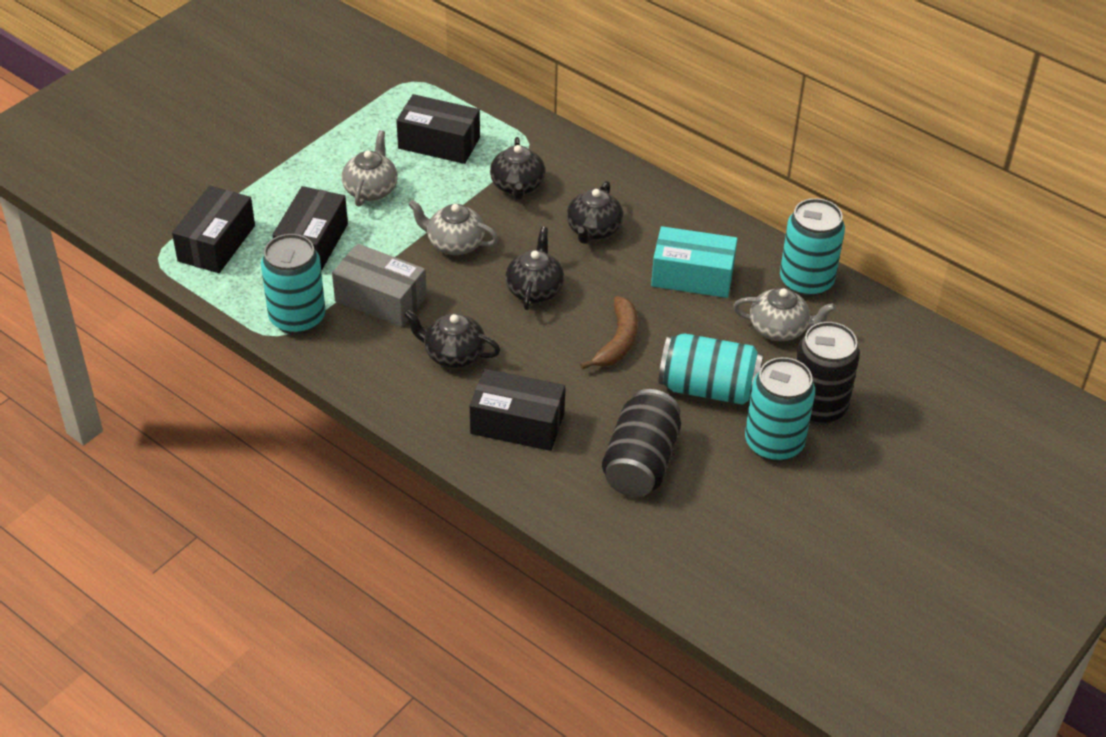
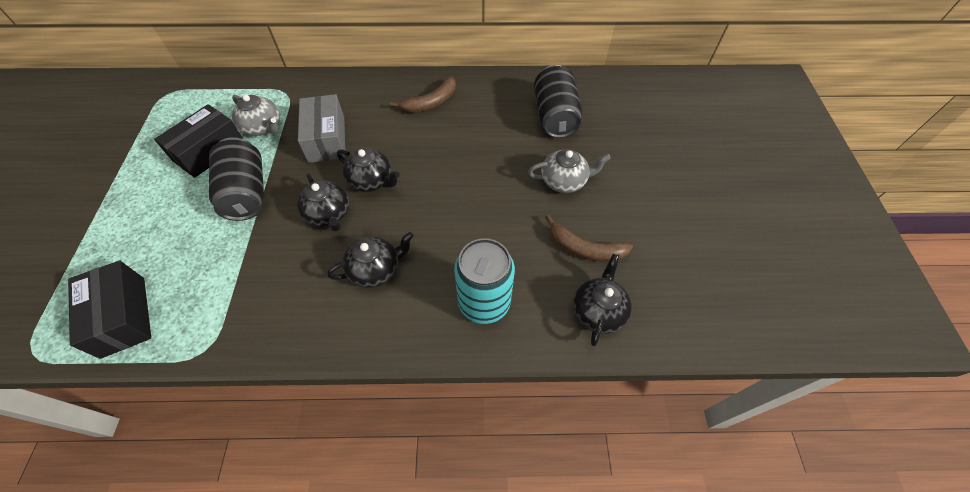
black box: [172,186,255,273] [272,186,348,271] [396,94,480,164] [470,369,565,451] = 4 -> [68,261,151,359] [154,104,243,178] = 2
brown banana: [580,296,638,370] = 1 -> [390,76,456,113] [545,215,633,262] = 2
grey teapot: [342,130,398,207] [408,200,498,255] [733,288,836,341] = 3 -> [232,95,280,136] [528,149,611,193] = 2
turquoise box: [651,226,738,298] = 1 -> none = 0
turquoise can: [261,234,326,335] [659,333,763,405] [745,357,815,462] [780,198,845,297] = 4 -> [454,238,515,324] = 1

